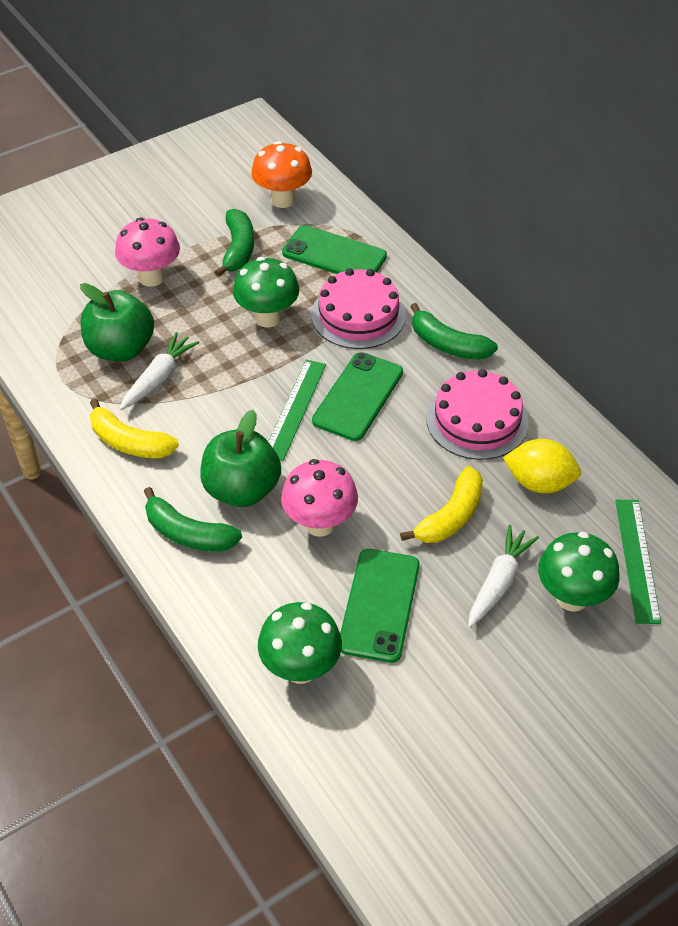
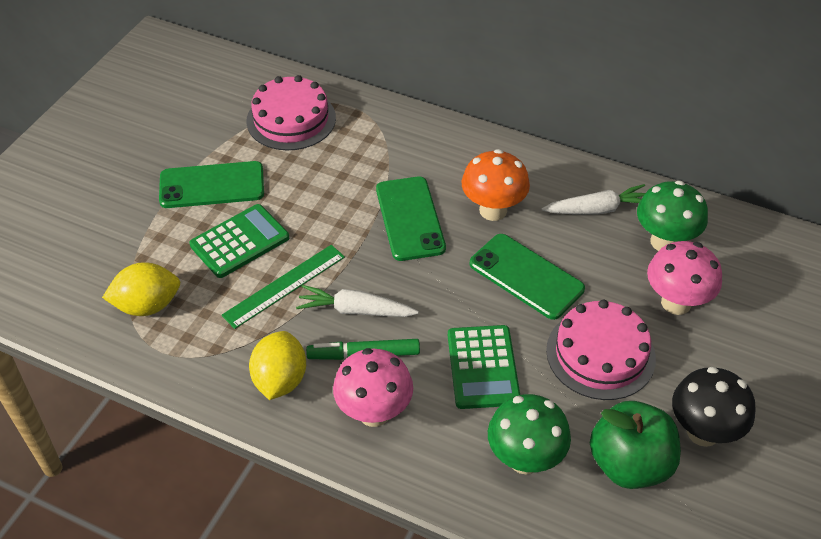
black mushroom: none = 0 -> [672,367,756,447] = 1
green apple: [80,283,154,361] [200,410,281,507] = 2 -> [590,401,681,489] = 1
green banana: [144,487,242,551] [215,209,254,277] [410,303,498,360] = 3 -> none = 0
green calculator: none = 0 -> [189,204,289,278] [448,325,520,409] = 2
green marker: none = 0 -> [306,339,420,360] = 1
green mushroom: [233,257,299,328] [258,602,342,684] [538,532,620,612] = 3 -> [488,394,571,475] [637,181,708,251] = 2
green ruler: [268,360,326,461] [615,500,661,624] = 2 -> [221,245,345,329] = 1
yellow banana: [90,398,179,458] [400,466,483,543] = 2 -> none = 0
yellow lemon: [503,439,581,493] = 1 -> [102,262,180,316] [249,331,306,400] = 2

